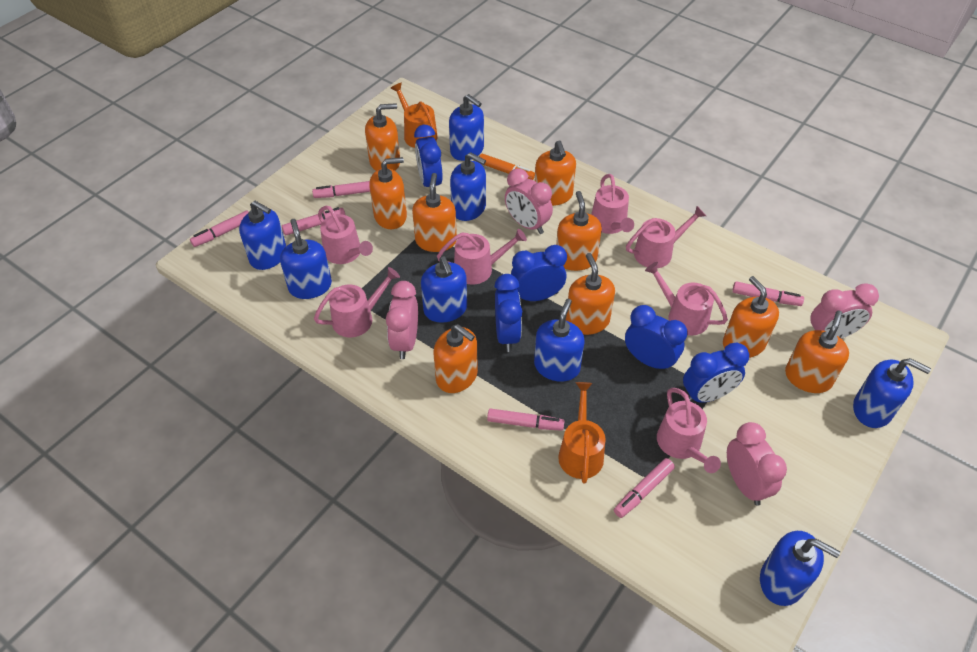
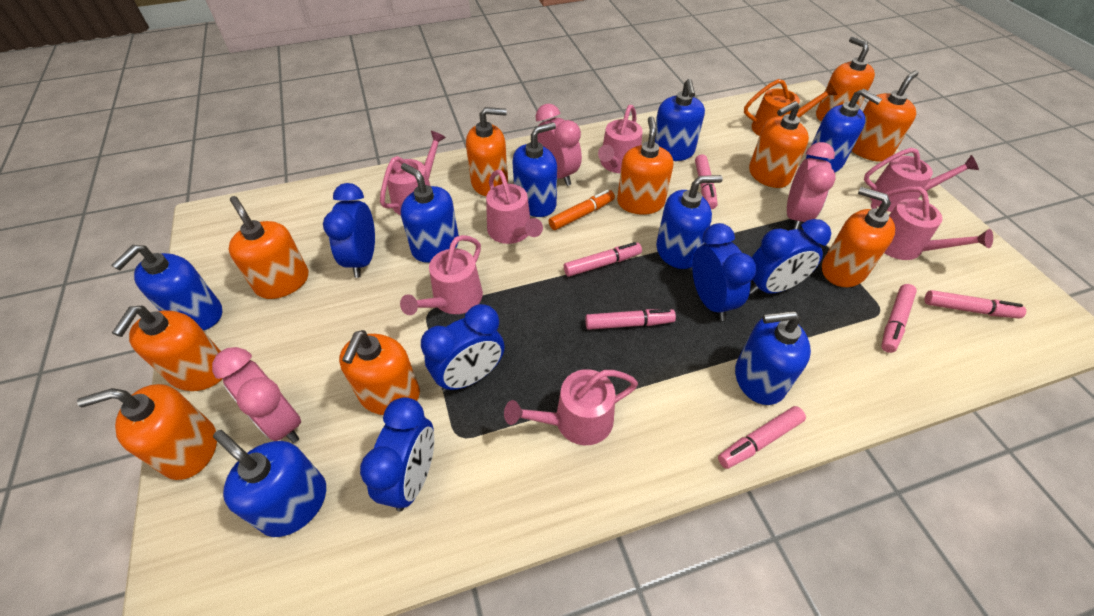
orange soap dispenser: [365,103,400,171] [369,157,407,229] [412,173,457,252] [434,324,478,393] [535,141,576,206] [556,191,602,271] [566,253,615,335] [723,276,779,358] [785,310,849,393] = 9 -> [77,384,217,480] [112,305,222,391] [228,196,308,299] [339,330,420,415] [466,107,508,196] [617,116,673,215] [749,101,809,188] [816,36,875,121] [822,187,895,287] [852,70,919,162] = 10
orange watering can: [391,83,438,148] [558,382,606,484] = 2 -> [744,79,837,136] = 1
pink clock: [386,281,418,359] [505,168,553,234] [727,422,787,506] [810,283,879,339] = 4 -> [212,347,301,443] [536,104,582,186] [787,142,835,229] = 3

